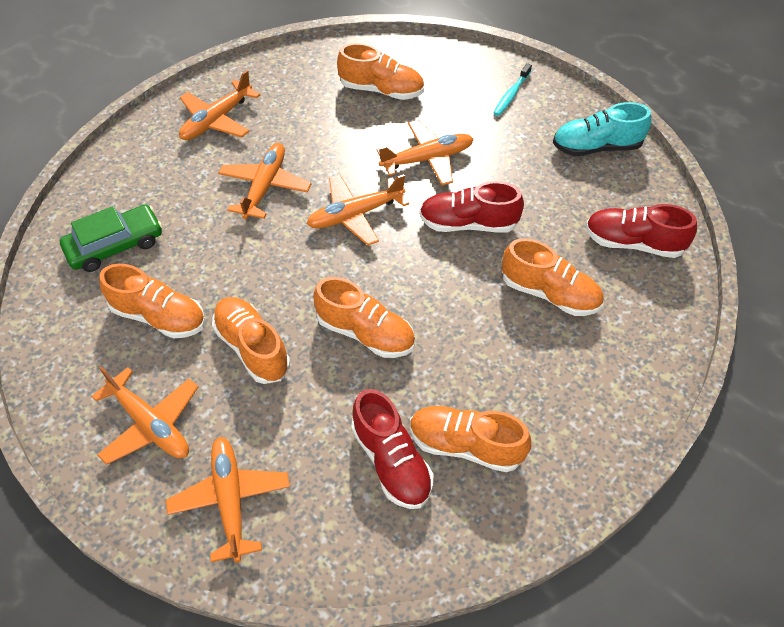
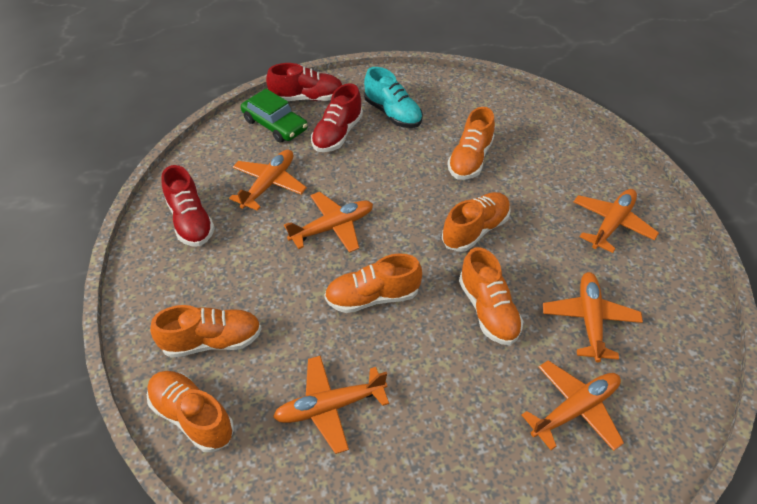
turquoise toothbrush: [494,63,532,116] = 1 -> none = 0

